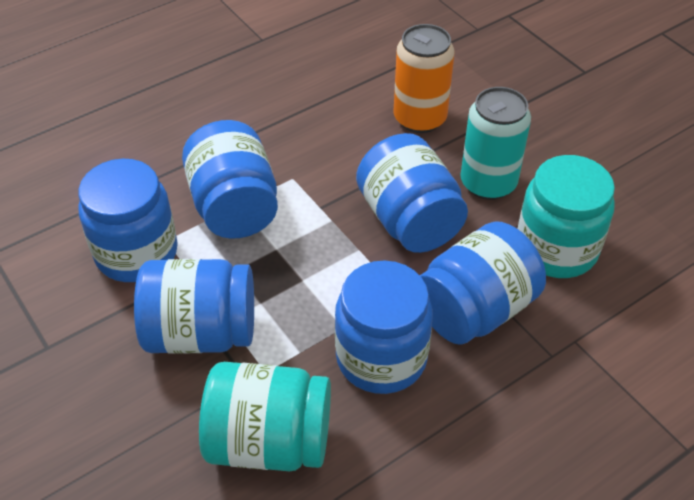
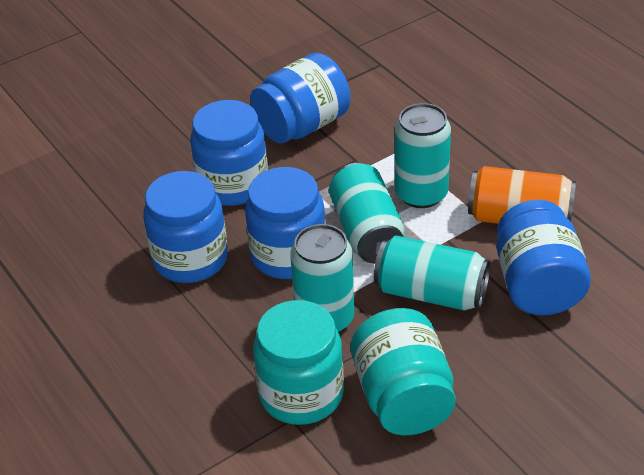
blue jar: [78,159,178,282] [134,259,254,354] [182,120,278,239] [335,260,433,394] [356,133,468,253] [420,221,546,345] = 6 -> [143,171,228,283] [190,100,268,206] [245,167,326,279] [250,53,351,143] [497,200,591,315] = 5
turquoise can: [461,87,531,200] = 1 -> [290,224,355,333] [329,163,405,263] [374,235,491,311] [395,103,451,208] = 4

